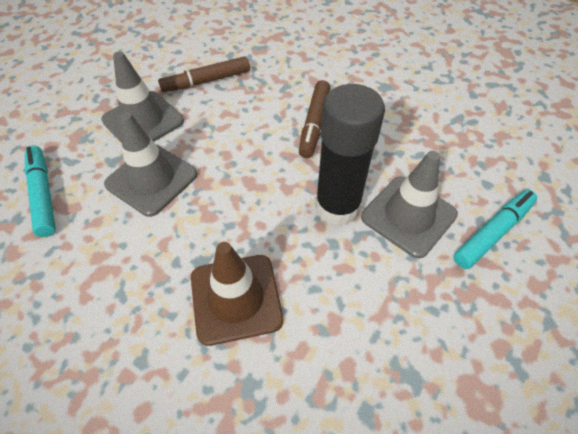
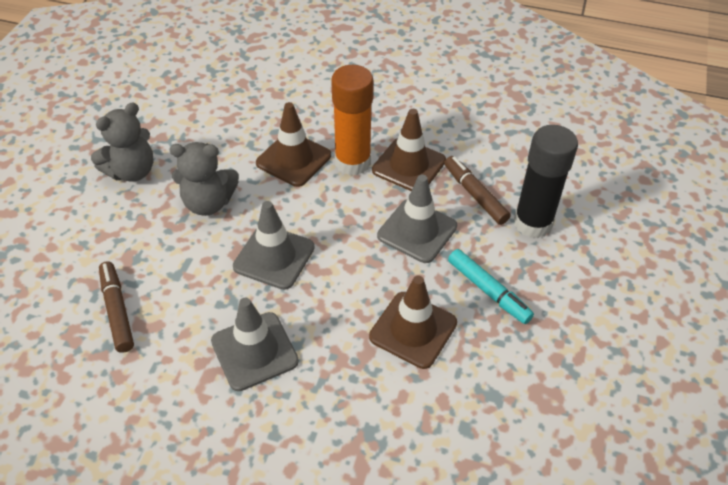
brown traffic cone: [191,242,283,346] = 1 -> [256,102,331,187] [369,275,457,369] [372,109,446,191] = 3
grey teddy bear: none = 0 -> [91,103,154,182] [169,142,239,216] = 2
orange glue stick: none = 0 -> [331,65,373,175] = 1
turquoise marker: [25,145,56,237] [453,190,537,269] = 2 -> [448,249,534,324] = 1

